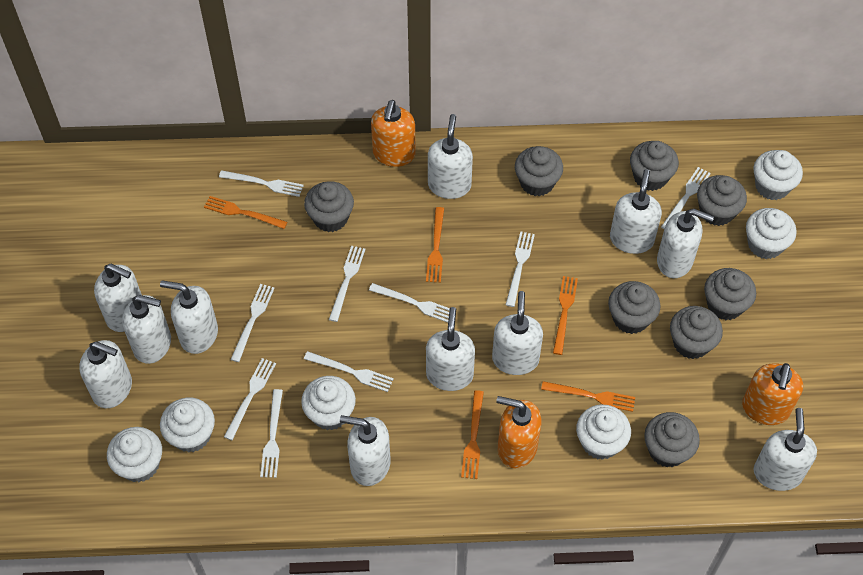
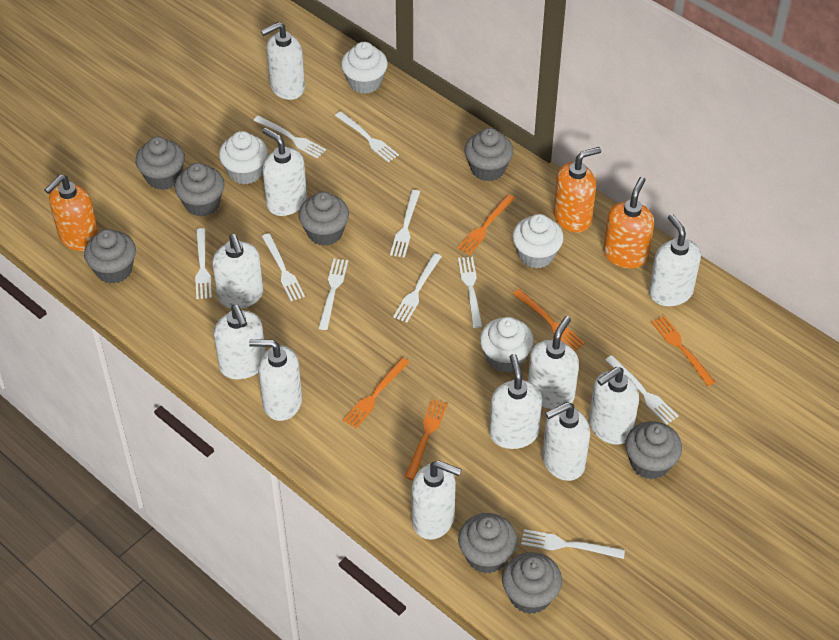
white cupcake: [107,427,162,482] [160,398,215,453] [301,376,356,430] [576,404,631,460] [746,208,797,259] [753,150,803,200] = 6 -> [219,131,268,184] [341,42,388,94] [480,317,534,373] [512,214,564,268] = 4
white fork: [219,170,304,197] [224,358,276,440] [230,284,275,362] [260,389,283,478] [304,351,394,392] [329,246,366,322] [369,283,450,323] [506,231,535,307] [661,167,711,229] = 9 -> [195,228,212,299] [254,115,326,158] [262,233,305,301] [318,258,348,330] [335,111,399,162] [390,190,420,258] [393,253,442,322] [458,257,482,328] [521,529,625,559] [605,355,679,425] = 10

